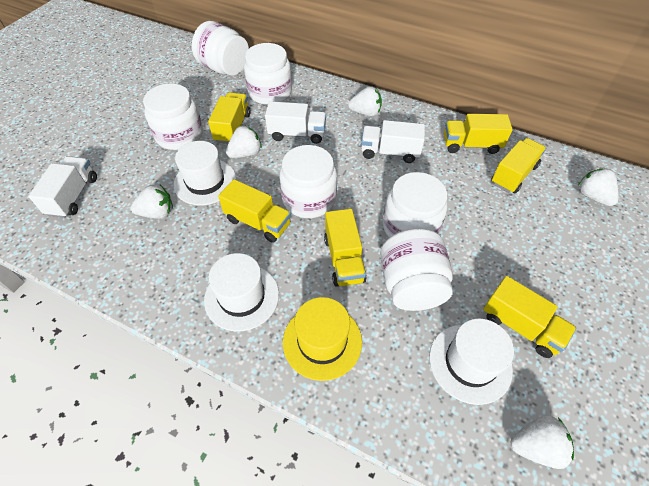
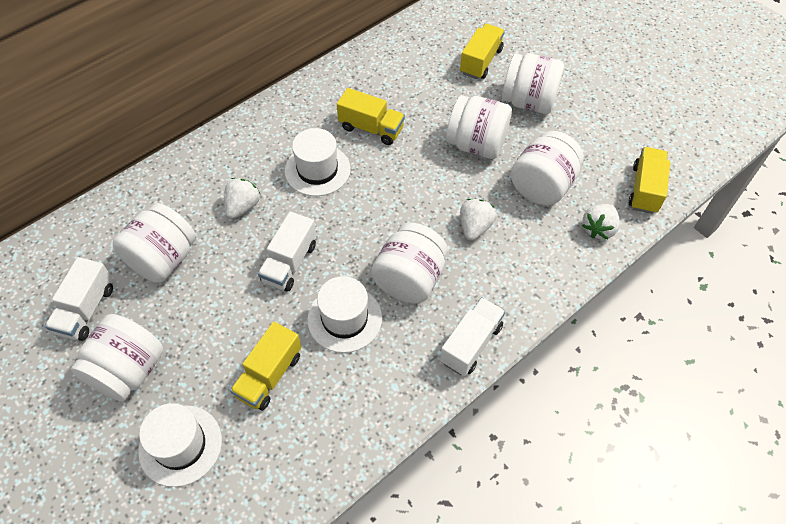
white strawberry: [131,184,173,219] [226,125,262,158] [348,86,382,116] [510,415,574,469] [578,168,618,206] = 5 -> [224,178,260,219] [460,199,496,241] [582,204,620,239] = 3
yellow hat: [283,297,362,381] = 1 -> none = 0
yellow truck: [208,92,251,144] [218,179,291,243] [324,209,367,287] [444,114,513,154] [483,276,576,358] [491,138,546,193] = 6 -> [230,322,301,411] [337,88,405,145] [460,24,505,79] [628,147,670,214] = 4

